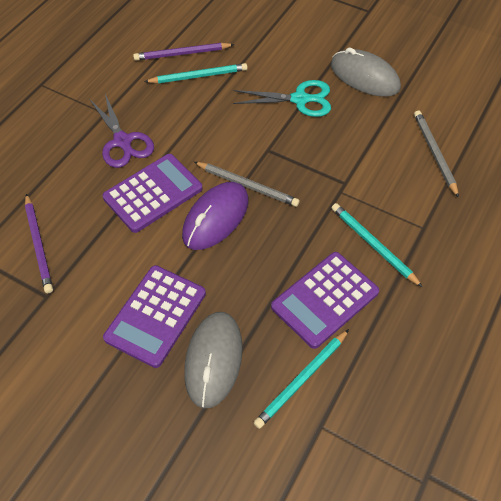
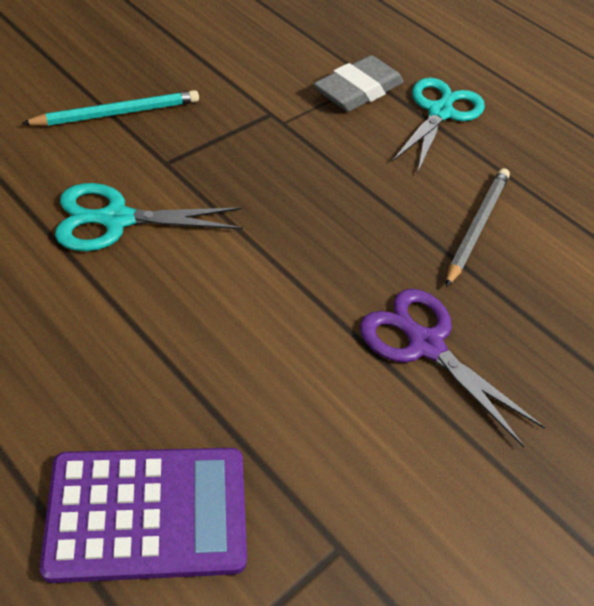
grey eraser: none = 0 -> [314,55,404,112] = 1
grey mouse: [184,312,243,408] [331,47,401,97] = 2 -> none = 0
grey pencil: [194,162,300,207] [414,111,459,198] = 2 -> [446,168,510,287] = 1
purple calculator: [102,154,203,233] [103,265,206,368] [271,252,379,349] = 3 -> [40,448,247,583] = 1
purple mouse: [182,182,248,250] = 1 -> none = 0
purple pencil: [25,194,53,293] [133,43,235,61] = 2 -> none = 0
turquoise pencil: [144,63,248,83] [253,329,349,429] [332,203,423,287] = 3 -> [21,90,199,126] = 1
turquoise scissors: [233,80,331,117] = 1 -> [55,183,243,251] [392,77,485,173] = 2

